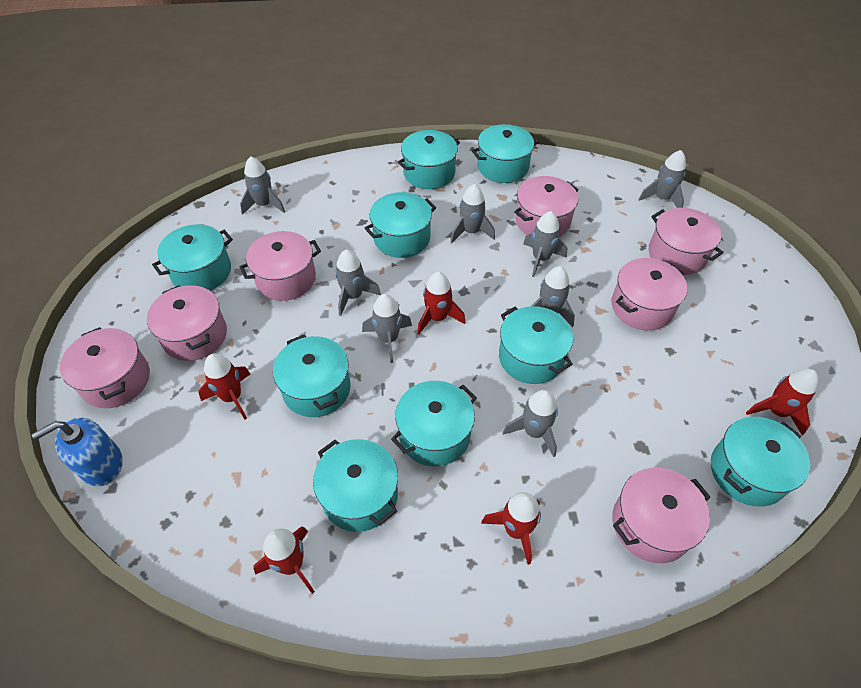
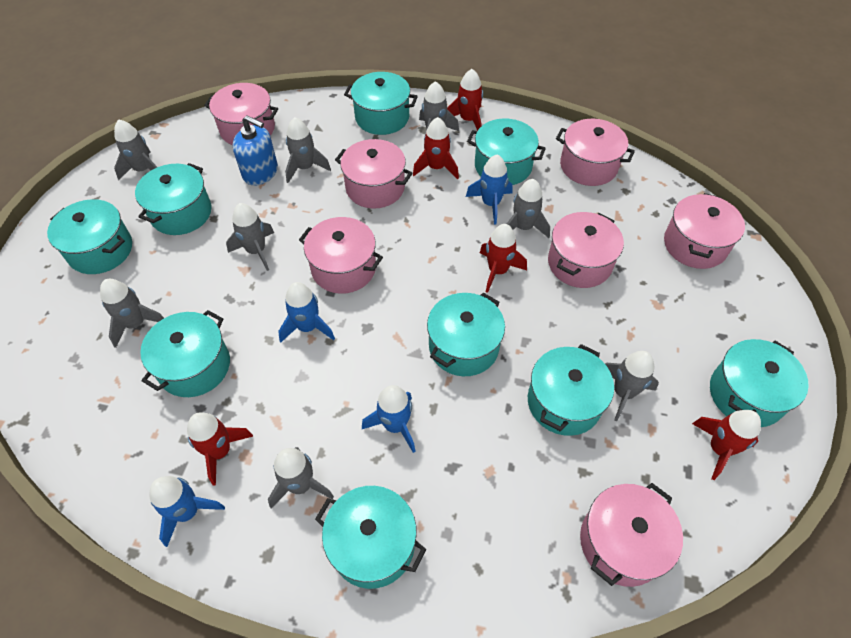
blue rocket: none = 0 -> [149,476,225,547] [278,282,335,342] [362,385,416,453] [466,155,513,225] = 4

